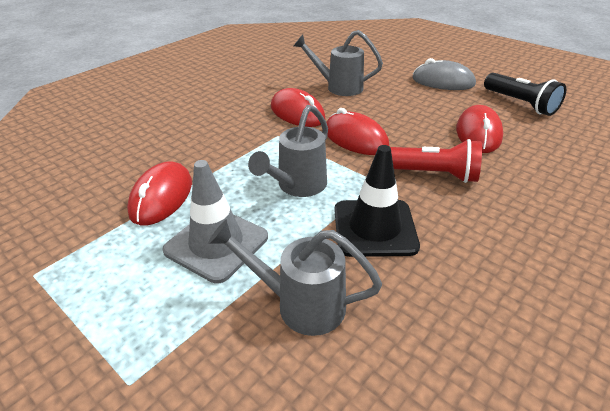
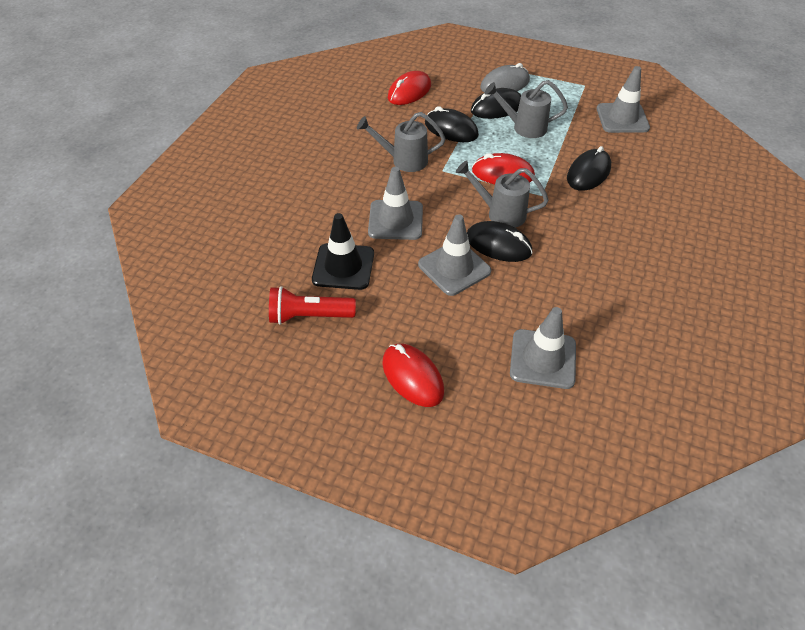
black flashlight: [484,73,566,116] = 1 -> none = 0
black mouse: none = 0 -> [425,106,479,142] [467,221,533,262] [471,88,521,119] [567,146,611,191] = 4
grey traffic cone: [162,160,268,283] = 1 -> [368,167,423,240] [418,214,491,296] [510,307,576,389] [597,66,650,133] = 4
red mouse: [127,161,192,225] [271,88,326,127] [326,108,389,155] [456,105,503,153] = 4 -> [382,344,444,407] [388,71,431,105] [472,153,535,184] = 3

